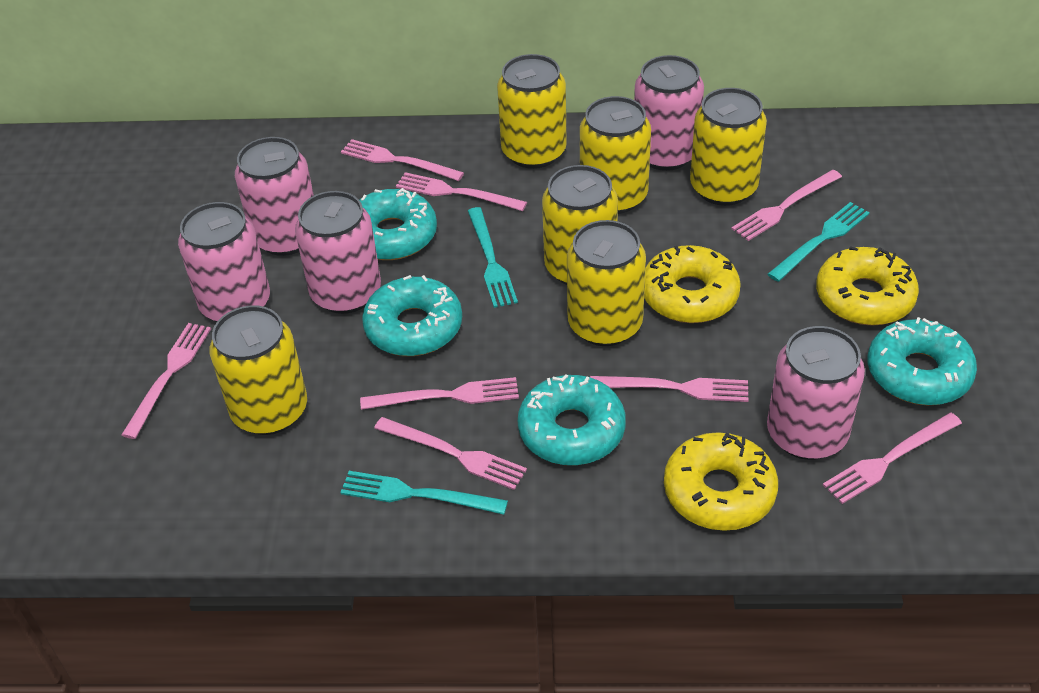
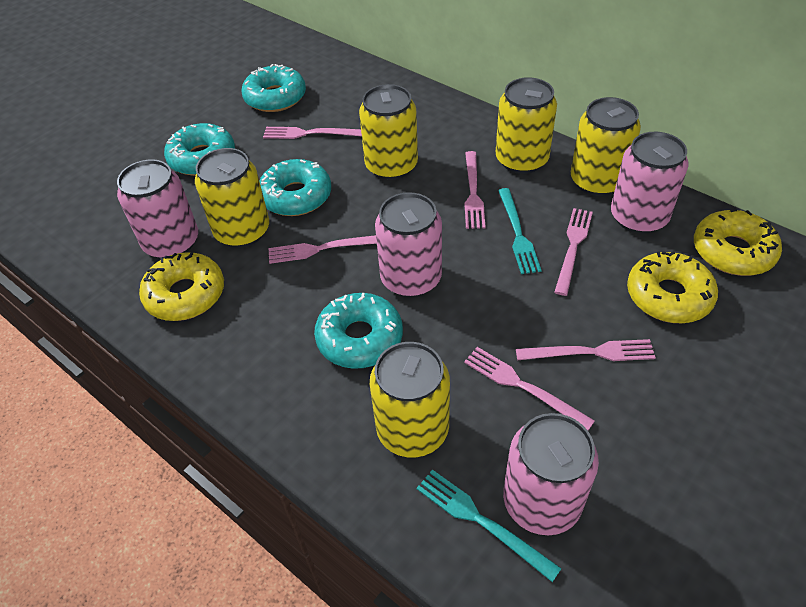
pink can: [178,202,270,322] [235,137,314,256] [295,191,381,314] [634,55,704,171] [767,326,865,460] = 5 -> [117,159,198,259] [375,192,442,297] [503,413,599,535] [611,132,689,234] = 4
pink fork: [122,323,211,439] [341,139,464,181] [360,377,519,410] [374,417,527,490] [396,172,527,211] [590,376,748,402] [731,170,842,241] [823,413,962,504] = 8 -> [263,127,362,139] [268,235,377,264] [464,151,486,229] [464,347,595,430] [516,339,656,361] [554,208,593,296] = 6
turquoise fork: [340,471,508,515] [468,207,518,308] [767,202,870,282] = 3 -> [417,469,562,582] [498,188,542,274] = 2
yellow can: [210,305,307,435] [497,54,567,169] [542,165,618,285] [567,220,646,346] [580,96,651,214] [690,88,767,206] = 6 -> [195,148,269,248] [359,84,418,180] [370,342,450,457] [496,77,557,174] [571,97,641,196] = 5

